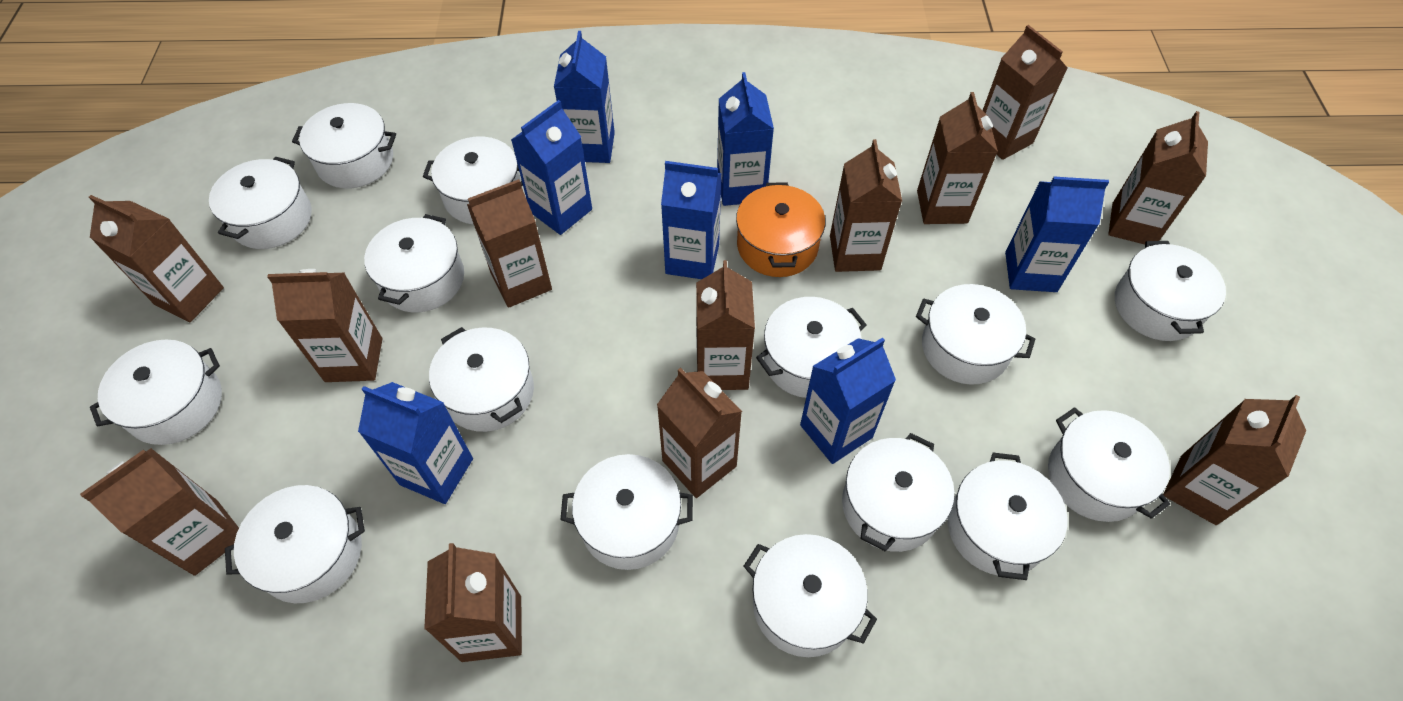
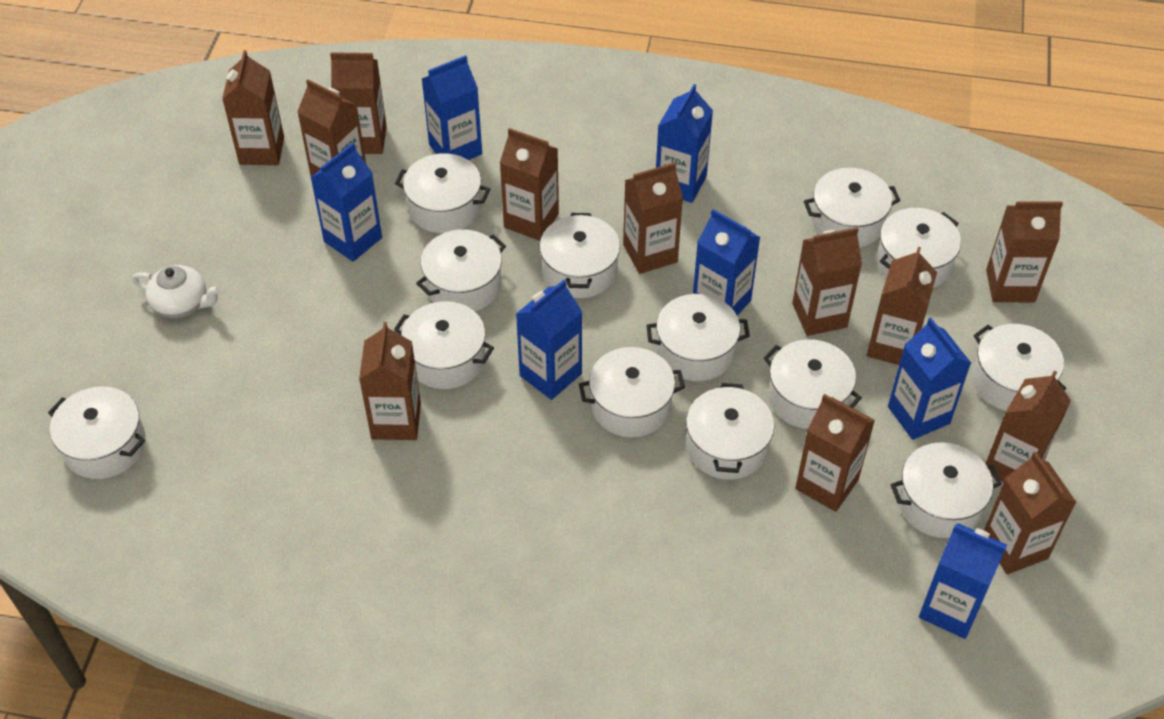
orange pot: [736,182,825,277] = 1 -> none = 0
white pot: [90,340,222,445] [209,157,312,249] [225,485,365,603] [292,103,396,188] [364,214,464,313] [423,137,523,225] [429,327,534,432] [560,454,693,570] [744,534,877,657] [756,297,867,398] [842,433,954,552] [916,284,1035,385] [948,453,1067,580] [1048,407,1170,522] [1115,241,1226,341] = 15 -> [48,387,146,479] [394,301,494,389] [395,153,490,233] [416,229,506,311] [539,213,620,298] [579,347,685,437] [646,294,750,381] [686,383,774,480] [763,339,862,429] [804,168,901,248] [877,208,961,288] [891,442,1002,538] [972,324,1066,411] = 13
white teapot: none = 0 -> [132,265,221,318] = 1

